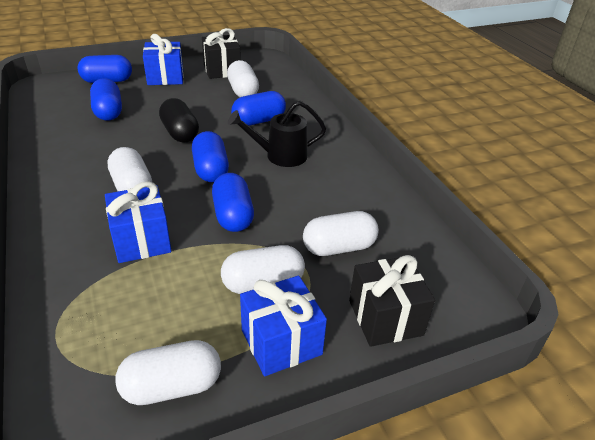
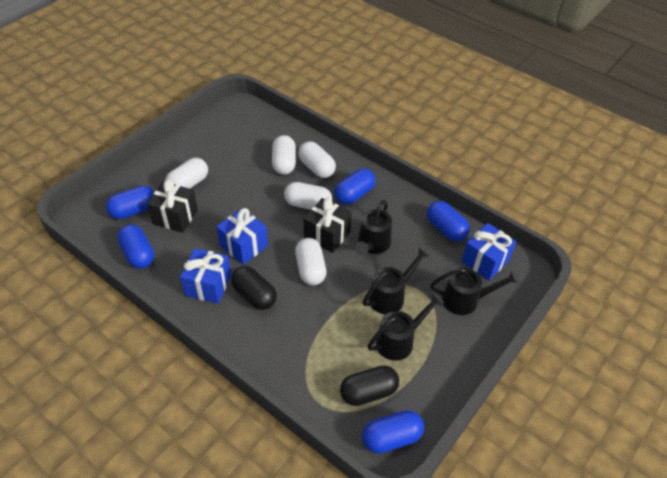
black capsule: [159,98,199,142] = 1 -> [231,266,277,310] [340,365,399,406] = 2
black watering can: [228,101,326,167] = 1 -> [355,200,392,255] [363,247,430,314] [367,293,444,361] [430,268,519,315] = 4

